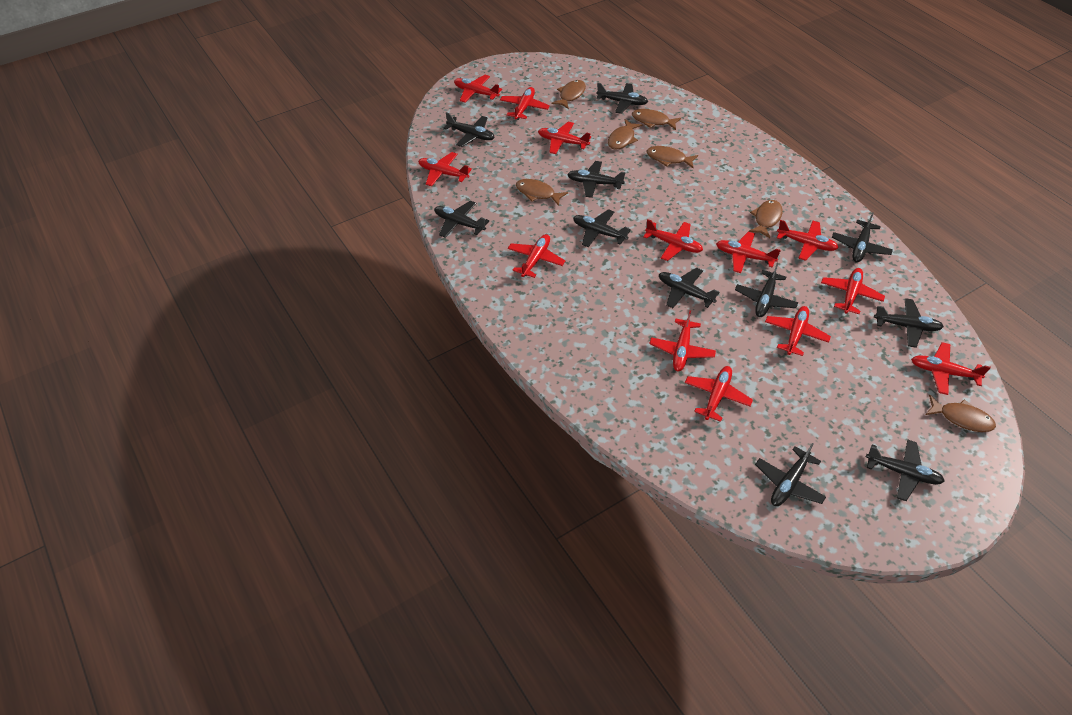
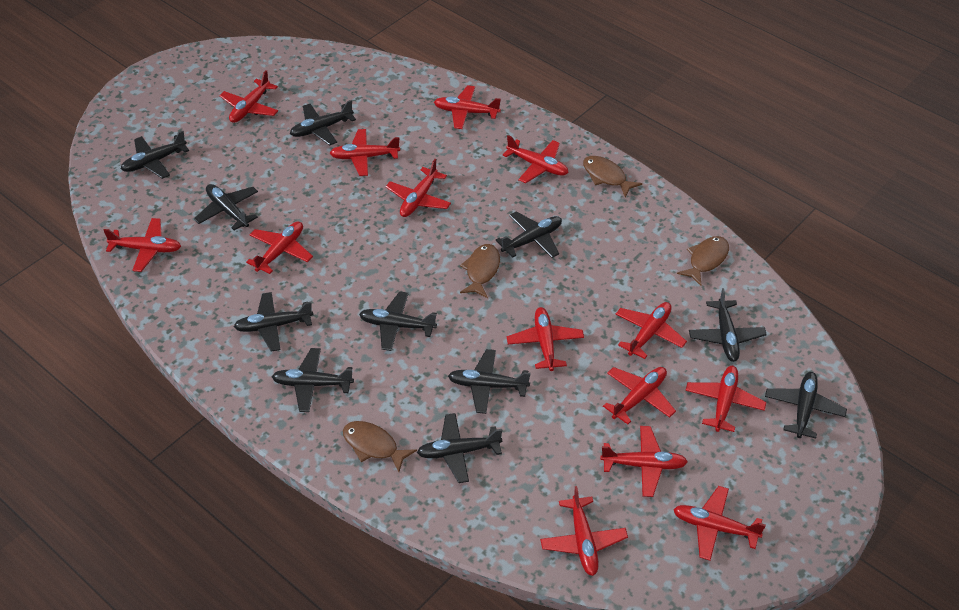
brown fish: [516,179,568,206] [551,80,586,109] [608,119,642,150] [632,109,681,130] [647,146,698,168] [749,200,783,238] [925,395,996,432] = 7 -> [343,421,417,472] [460,244,500,298] [583,156,642,197] [677,236,729,286] = 4
red plane: [418,152,472,186] [454,75,502,103] [500,87,550,120] [508,234,565,278] [538,122,591,154] [643,219,703,261] [649,310,716,371] [685,366,753,422] [716,232,781,273] [765,306,831,356] [777,220,838,261] [821,268,885,314] [911,342,991,395] = 13 -> [103,218,181,272] [220,70,278,123] [246,222,313,274] [330,129,400,176] [386,159,451,217] [434,85,501,129] [502,135,569,183] [507,307,584,371] [540,486,628,576] [600,426,688,497] [603,367,676,424] [616,302,687,359] [673,486,766,561] [685,366,766,432] = 14

